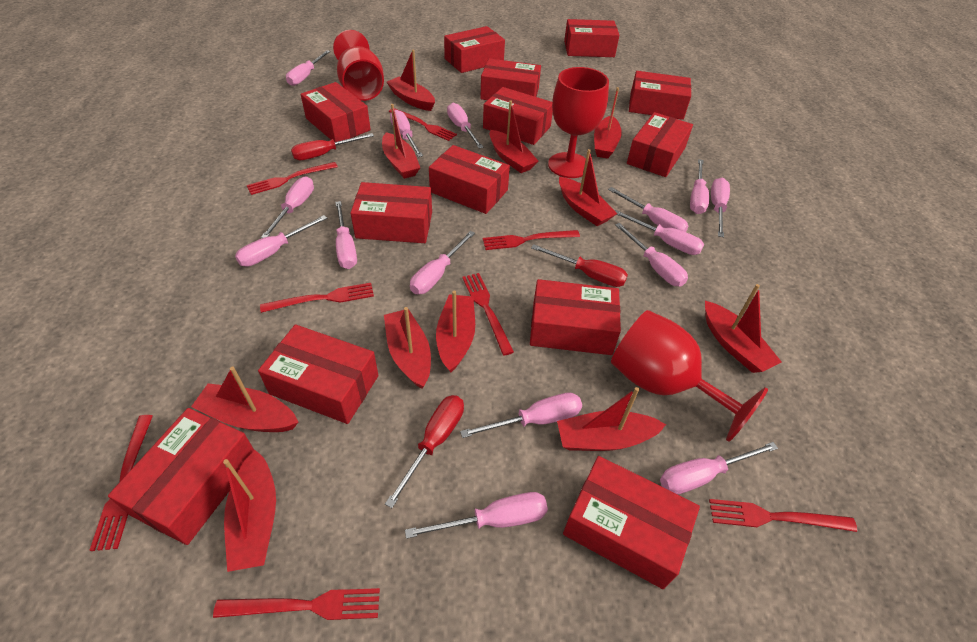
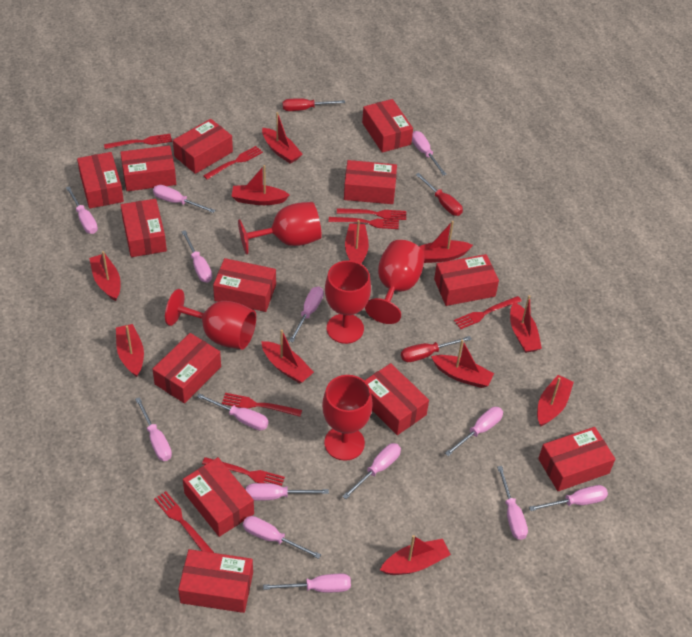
pink screwdriver: [235,215,327,267] [261,176,314,238] [286,50,330,86] [335,201,357,269] [390,110,423,157] [405,492,548,539] [410,231,475,294] [447,103,483,148] [460,393,582,438] [608,187,689,232] [615,210,704,255] [615,223,688,287] [660,442,778,494] [690,159,709,214] [711,178,730,237] = 15 -> [66,186,98,234] [135,397,172,461] [153,185,215,213] [182,230,212,282] [197,393,269,430] [243,516,321,559] [246,483,329,501] [263,574,351,592] [289,287,324,342] [342,443,401,499] [412,131,446,176] [445,407,503,456] [497,466,528,540] [529,485,608,511] = 14
red goblet: [333,30,384,101] [548,67,609,178] [611,310,768,442] = 3 -> [165,289,256,350] [238,202,322,255] [322,375,373,461] [325,260,371,344] [365,240,425,324] = 5

